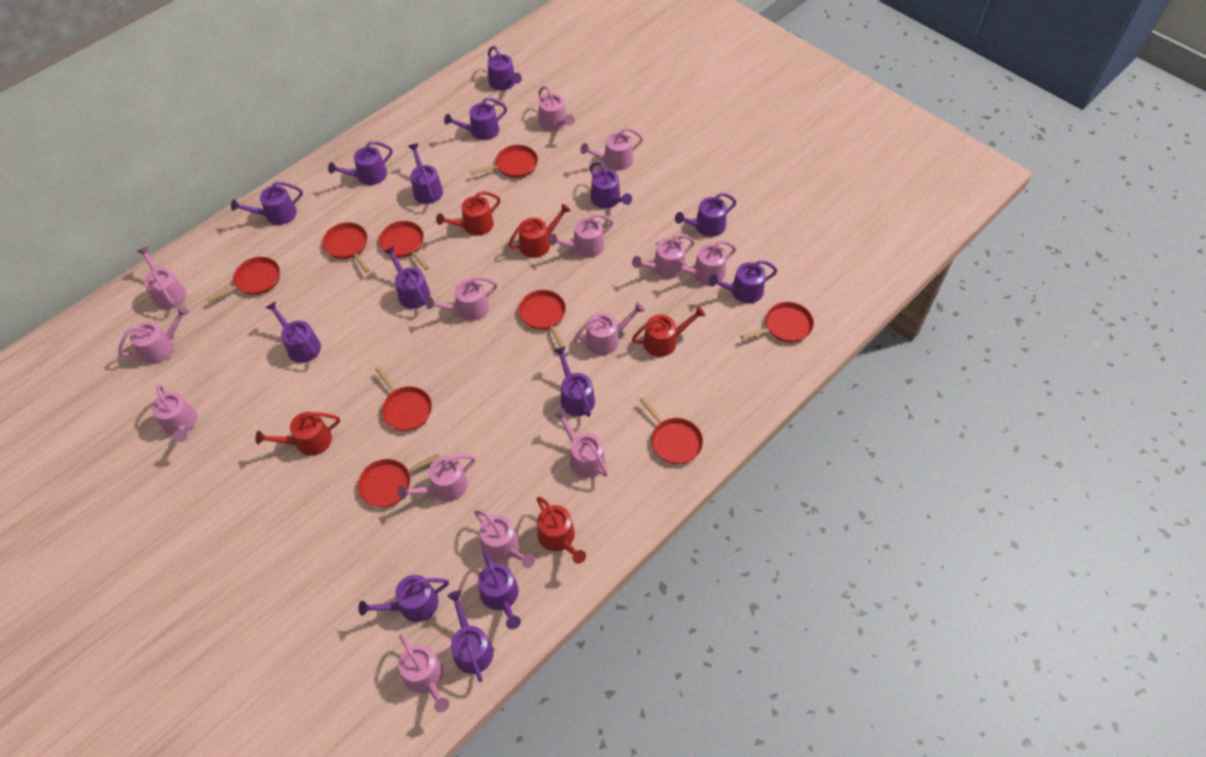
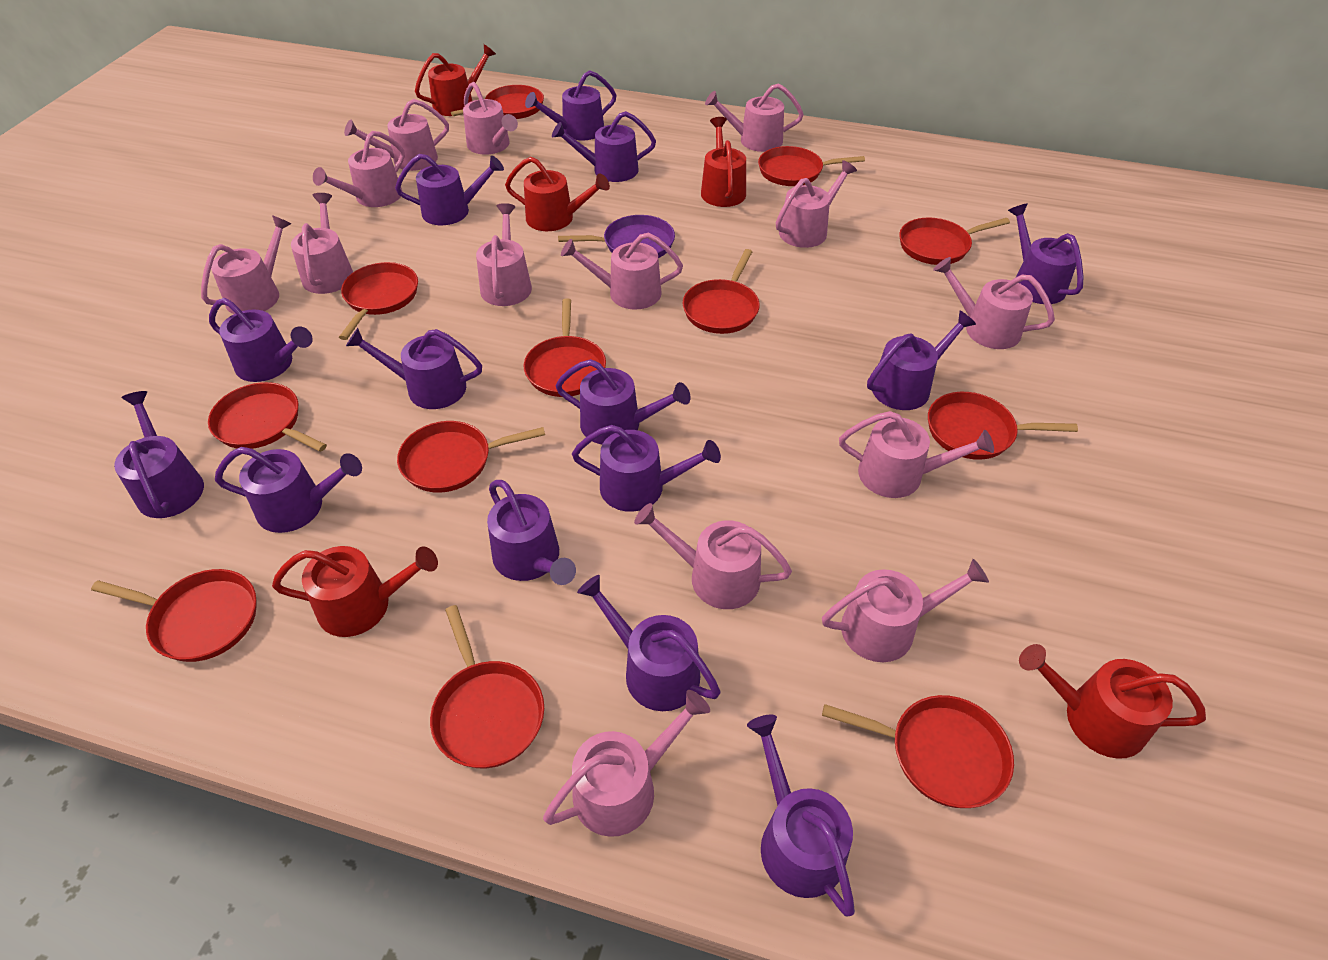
purple pan: none = 0 -> [558,215,675,258] = 1
red pan: [207,257,280,302] [322,222,370,273] [357,453,440,508] [375,366,432,431] [379,221,429,270] [470,145,538,178] [518,290,566,348] [639,397,703,464] [740,302,814,343] = 9 -> [91,569,256,662] [208,382,327,452] [339,262,418,340] [397,421,545,493] [430,605,544,768] [451,85,544,119] [524,298,606,397] [683,249,760,334] [758,146,865,186] [822,695,1014,808] [899,218,1010,265] [928,392,1078,460] = 12

